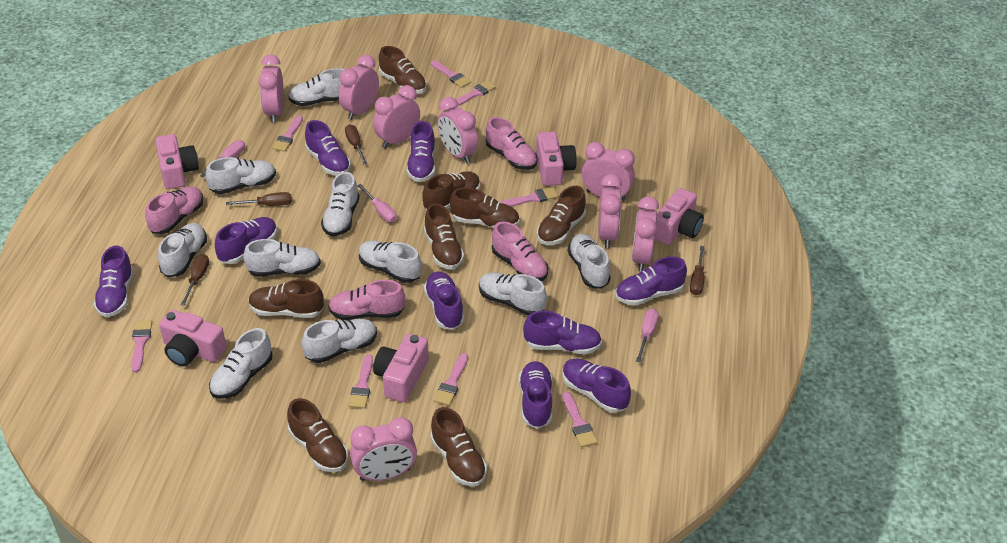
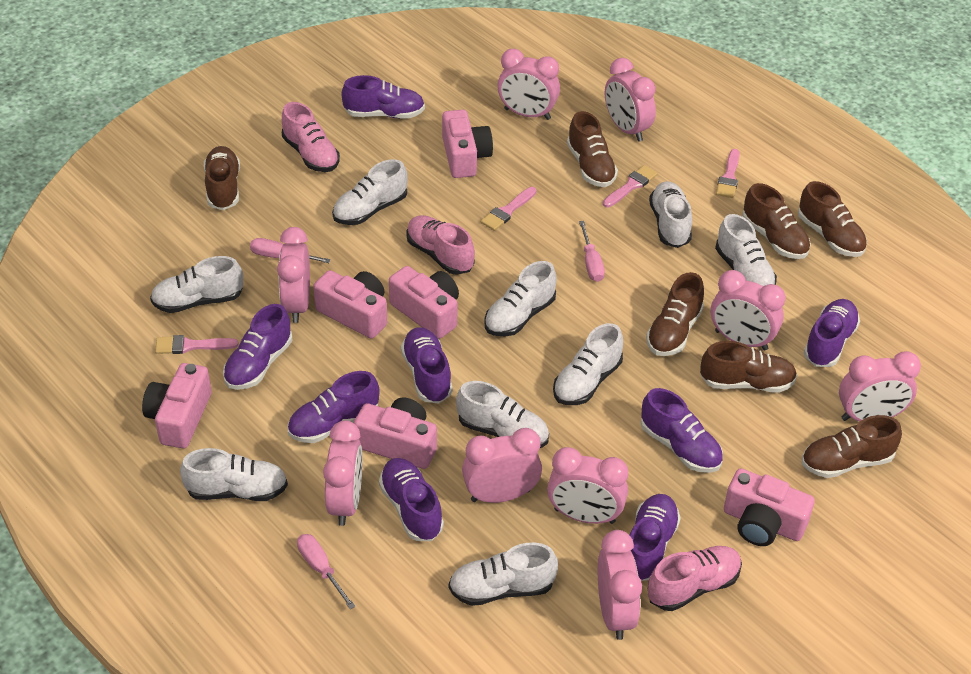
brown screwdriver: [180,254,209,306] [226,192,292,206] [345,124,367,164] [690,246,705,295] = 4 -> none = 0
brown shoe: [249,279,324,318] [287,398,348,472] [379,46,427,94] [422,171,480,211] [424,203,464,270] [430,407,487,486] [450,187,520,228] [537,186,586,245] = 8 -> [204,146,240,210] [567,111,618,187] [646,272,704,356] [700,341,797,393] [742,183,811,259] [798,181,867,257] [802,415,902,478] = 7
pink brush: [131,320,152,372] [272,115,303,152] [348,355,373,409] [431,60,471,88] [434,353,468,406] [454,80,496,107] [500,187,558,207] [562,391,597,447] = 8 -> [155,335,239,354] [481,187,537,231] [603,165,658,208] [716,149,740,198] = 4
pink camera: [155,134,199,189] [159,310,226,366] [373,334,429,402] [536,132,577,186] [655,188,704,245] = 5 -> [142,363,212,448] [313,270,387,339] [354,398,437,469] [389,266,459,339] [442,110,493,178] [724,468,815,546] = 6
pink clock: [259,55,284,123] [339,55,379,120] [350,417,417,481] [373,85,420,148] [437,97,478,164] [582,142,635,201] [598,174,622,248] [632,196,659,272] = 8 -> [277,227,310,323] [323,420,363,526] [462,428,542,503] [498,49,560,120] [547,447,628,524] [598,530,642,640] [605,58,656,142] [711,270,786,351] [839,351,921,421] = 9
pink shoe: [145,186,203,234] [328,280,405,320] [486,117,538,170] [492,222,548,281] = 4 -> [282,102,340,172] [406,215,475,275] [648,546,742,611] = 3
purple shoe: [93,245,134,317] [215,217,277,264] [305,120,351,176] [406,121,435,182] [424,271,464,330] [519,361,552,429] [523,311,602,354] [562,358,631,413] [615,256,687,306] = 9 -> [223,304,293,390] [288,371,379,443] [341,75,425,119] [379,458,444,541] [401,327,453,404] [629,494,681,581] [641,388,723,473] [804,299,860,367] = 8
white shoe: [158,223,207,277] [206,157,276,194] [209,328,272,399] [243,239,321,277] [288,68,345,106] [302,319,377,363] [321,172,360,236] [359,240,422,283] [479,272,547,315] [568,234,611,289] = 10 -> [150,256,243,313] [180,448,288,501] [332,159,407,225] [449,542,558,606] [456,381,549,448] [485,261,557,336] [553,323,623,405] [649,181,692,248] [715,214,777,286] = 9

